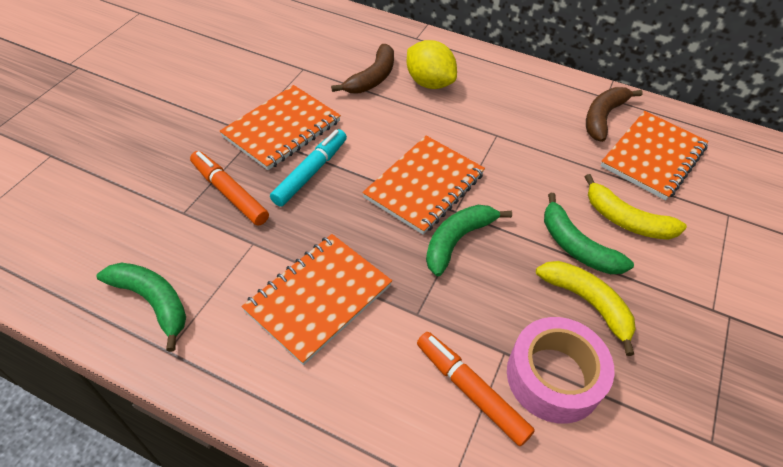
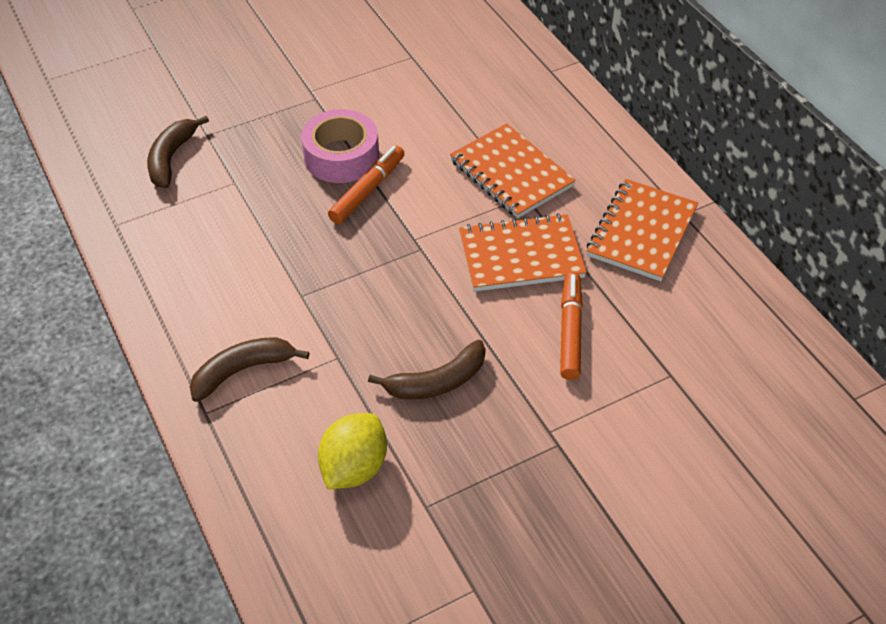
brown banana: [331,44,394,94] [586,87,643,142] = 2 -> [147,116,209,188] [190,337,310,402] [368,340,486,400] = 3
green banana: [97,263,186,352] [426,205,512,276] [544,193,634,274] = 3 -> none = 0
orange notebook: [220,85,341,170] [242,234,392,365] [362,136,485,235] [600,111,709,200] = 4 -> [450,123,576,218] [459,213,587,292] [587,179,698,281] = 3
turquoise marker: [270,129,347,207] = 1 -> none = 0
yellow banana: [536,261,636,356] [585,174,687,240] = 2 -> none = 0

